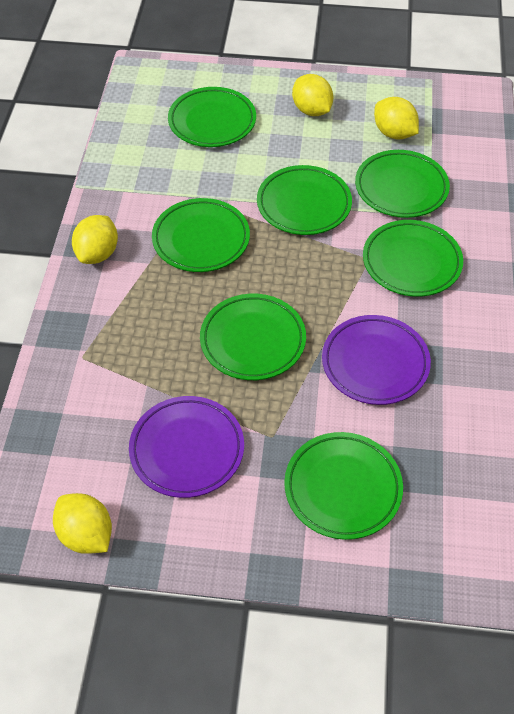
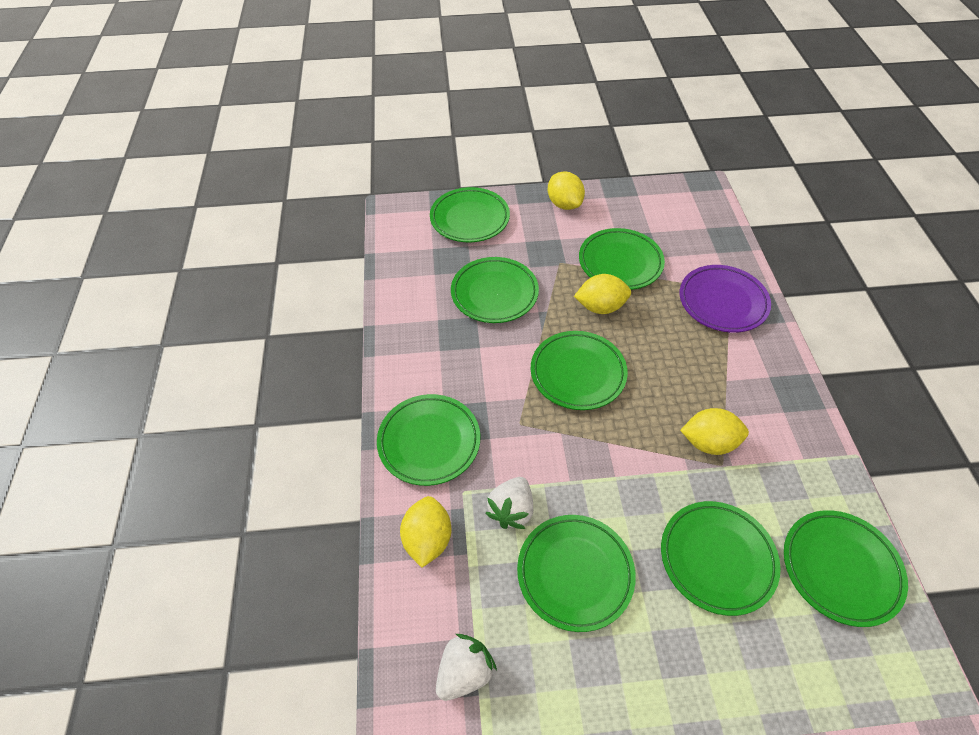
green plate: [152,198,250,272] [168,87,256,147] [200,294,306,380] [257,165,352,235] [284,432,403,540] [355,150,450,218] [363,220,463,297] = 7 -> [377,394,480,486] [430,187,510,242] [451,257,539,323] [517,515,636,632] [531,331,628,410] [579,228,665,290] [661,501,781,616] [784,510,908,627] = 8
purple plate: [129,396,244,498] [322,315,431,405] = 2 -> [680,265,771,333] = 1
white strawberry: none = 0 -> [436,634,497,701] [485,477,533,529] = 2

